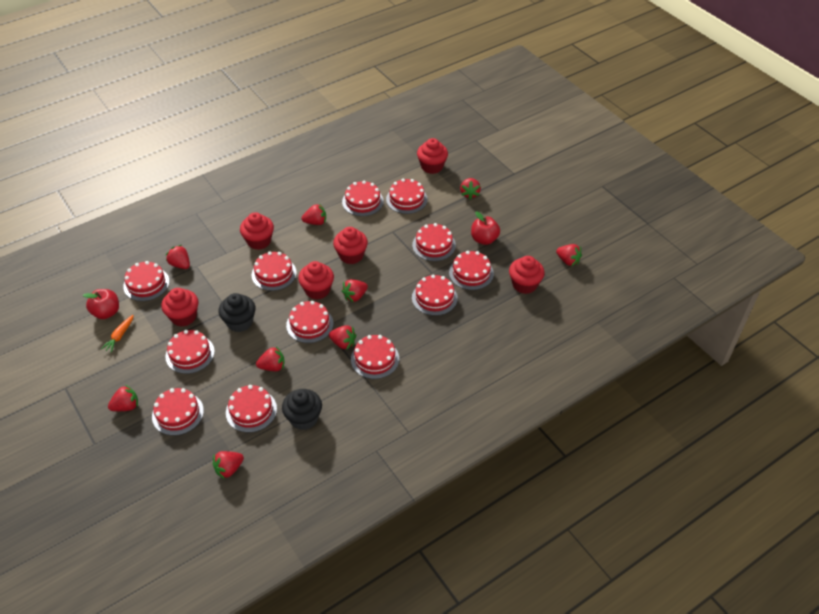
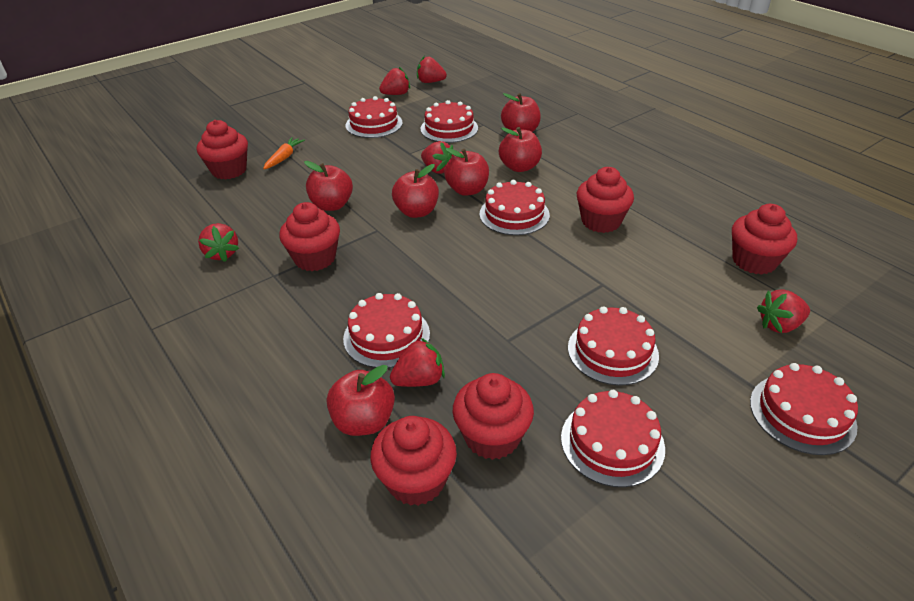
black cupcake: [219,293,256,332] [282,389,322,430] = 2 -> none = 0
red apple: [83,289,119,319] [471,211,500,245] = 2 -> [304,161,353,211] [327,365,395,436] [392,164,439,218] [444,148,489,196] [499,127,542,172] [501,93,541,132] = 6
red cake: [123,261,170,301] [152,388,204,436] [165,330,215,374] [226,385,277,433] [252,251,297,291] [286,301,334,343] [342,181,384,216] [351,335,399,379] [386,179,428,214] [412,223,456,261] [412,274,458,316] [449,251,494,290] = 12 -> [343,293,430,368] [346,96,403,138] [420,100,478,143] [479,180,550,235] [561,390,665,487] [568,306,659,386] [750,363,858,455] = 7
red strawberry: [108,385,138,411] [166,245,190,269] [212,451,244,479] [256,346,285,371] [302,203,326,225] [329,325,356,349] [342,279,368,302] [460,178,481,200] [556,244,582,266] = 9 -> [198,223,239,262] [379,67,410,95] [390,338,445,387] [417,56,447,83] [421,141,454,174] [757,289,810,333] = 6

